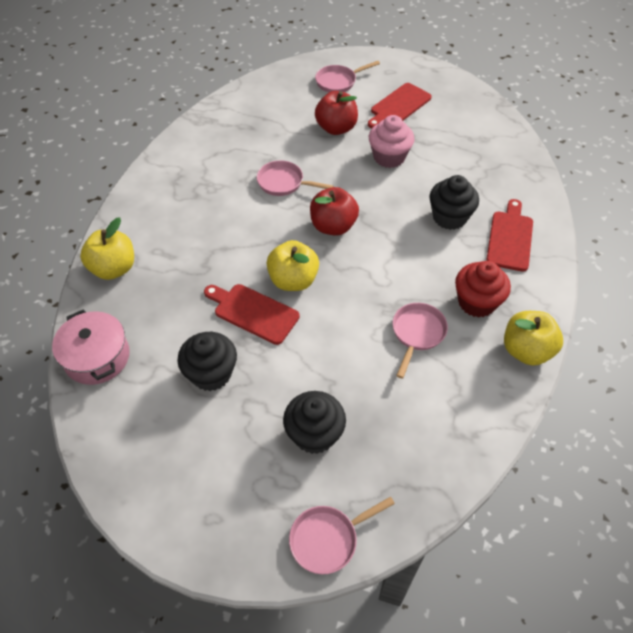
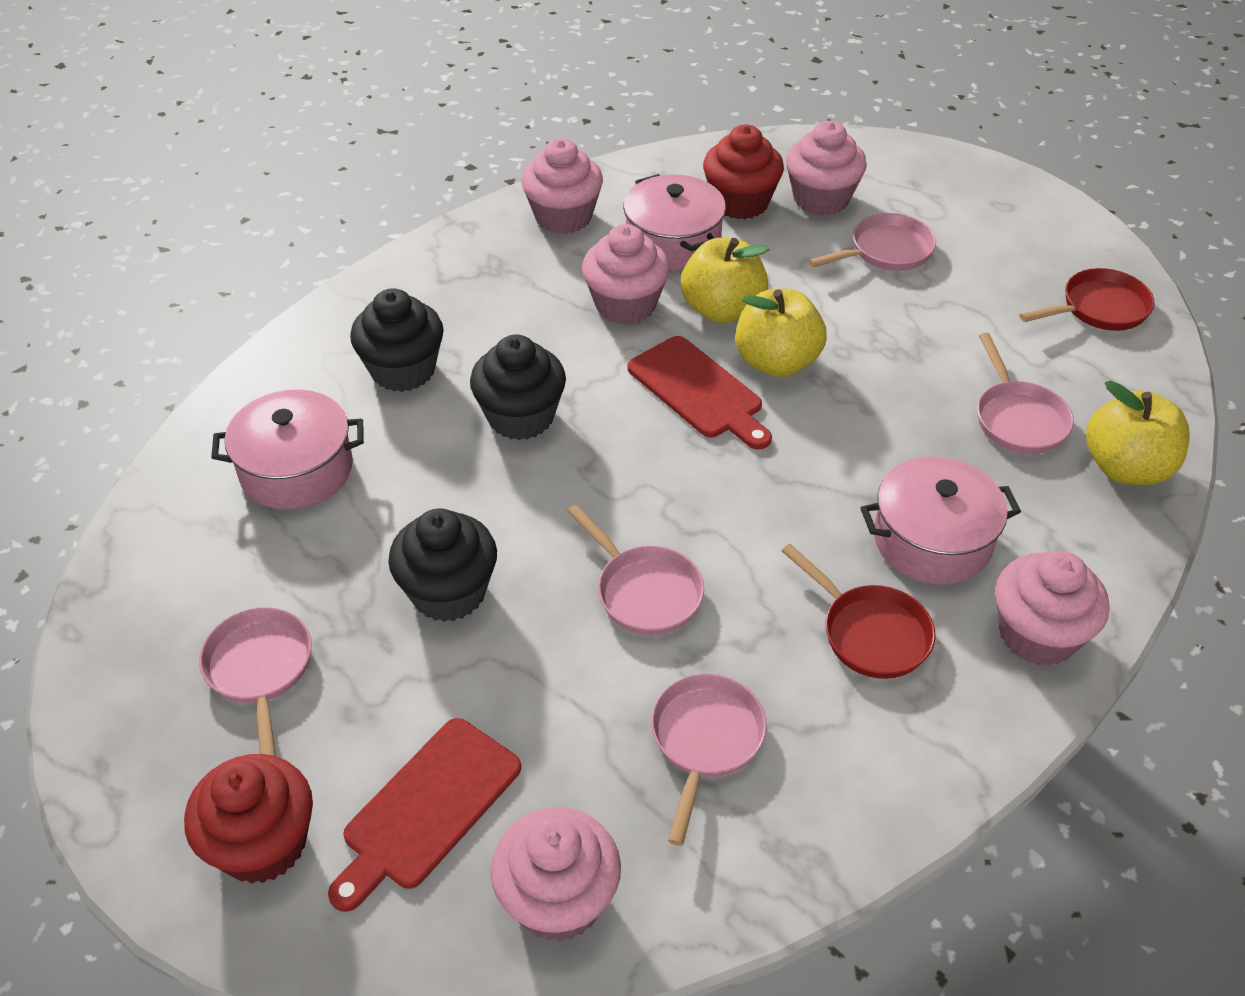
pink cupcake: [369,115,415,168] = 1 -> [491,807,621,942] [521,138,603,234] [582,224,670,324] [786,121,867,215] [995,551,1109,666] = 5
pink pan: [257,160,334,196] [289,497,395,574] [315,61,380,92] [392,303,448,378] = 4 -> [199,607,312,756] [567,504,704,635] [651,674,767,846] [808,213,936,271] [977,333,1074,454] = 5
pink pot: [52,309,130,385] = 1 -> [211,389,364,510] [623,174,726,270] [861,456,1021,585] = 3
red apple: [310,187,359,236] [315,91,358,135] = 2 -> none = 0
red cupcake: [455,261,511,318] = 1 -> [184,754,313,884] [703,125,784,219] = 2
red cutting board: [204,284,300,345] [368,83,432,128] [486,199,533,272] = 3 -> [328,718,521,912] [628,336,772,450] = 2
red pan: none = 0 -> [782,544,936,679] [1020,268,1155,331] = 2

